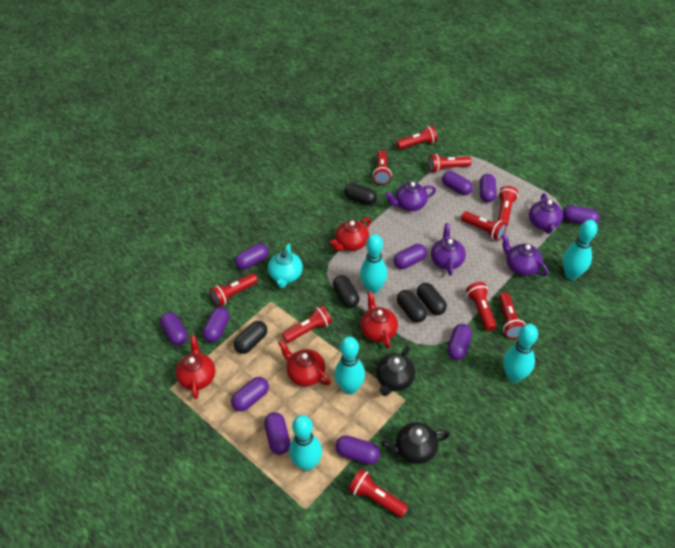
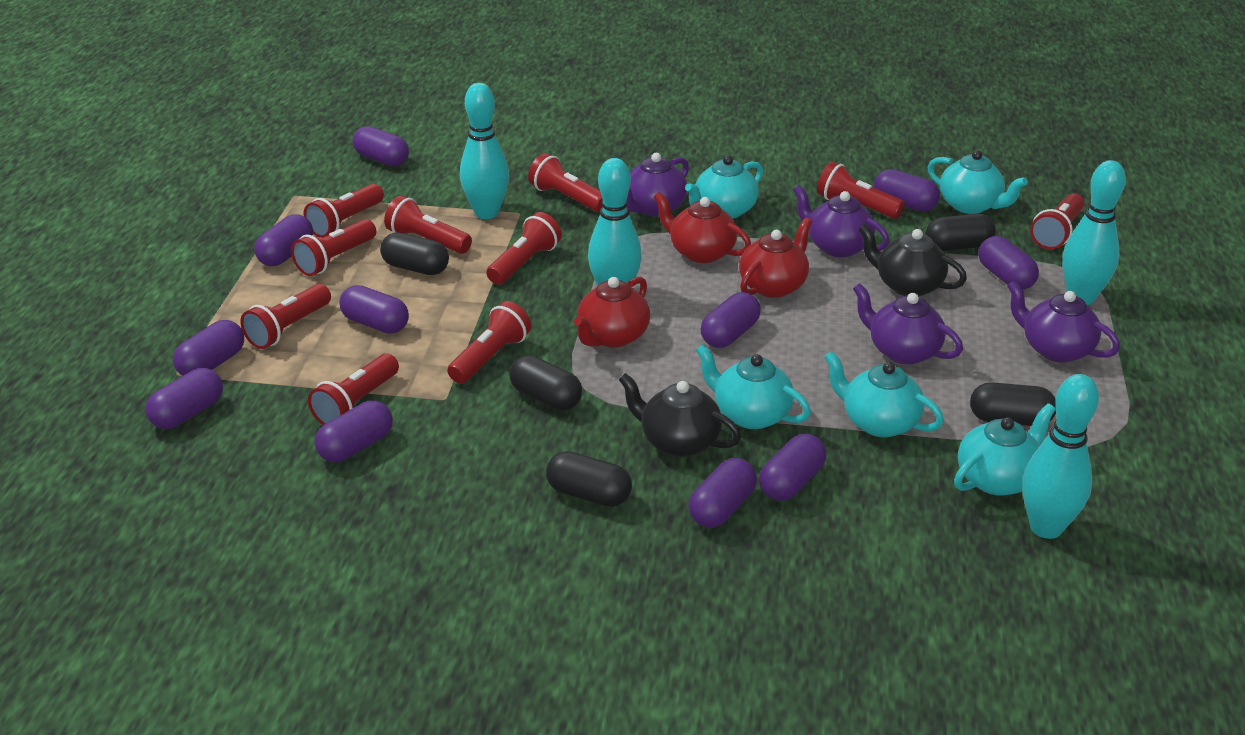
red teapot: [176,336,215,399] [278,340,331,386] [330,218,371,251] [361,291,398,349] = 4 -> [574,277,650,348] [654,192,751,263] [739,218,812,298] = 3
turquoise bowling pin: [289,415,322,471] [335,336,365,395] [360,234,387,294] [503,324,538,383] [563,220,598,280] = 5 -> [460,83,509,219] [588,158,642,286] [1022,374,1099,539] [1062,160,1126,305] = 4
turquoise teapot: [268,244,303,288] = 1 -> [685,155,763,219] [696,344,811,429] [824,351,944,437] [927,150,1028,214] [954,403,1056,496] = 5

